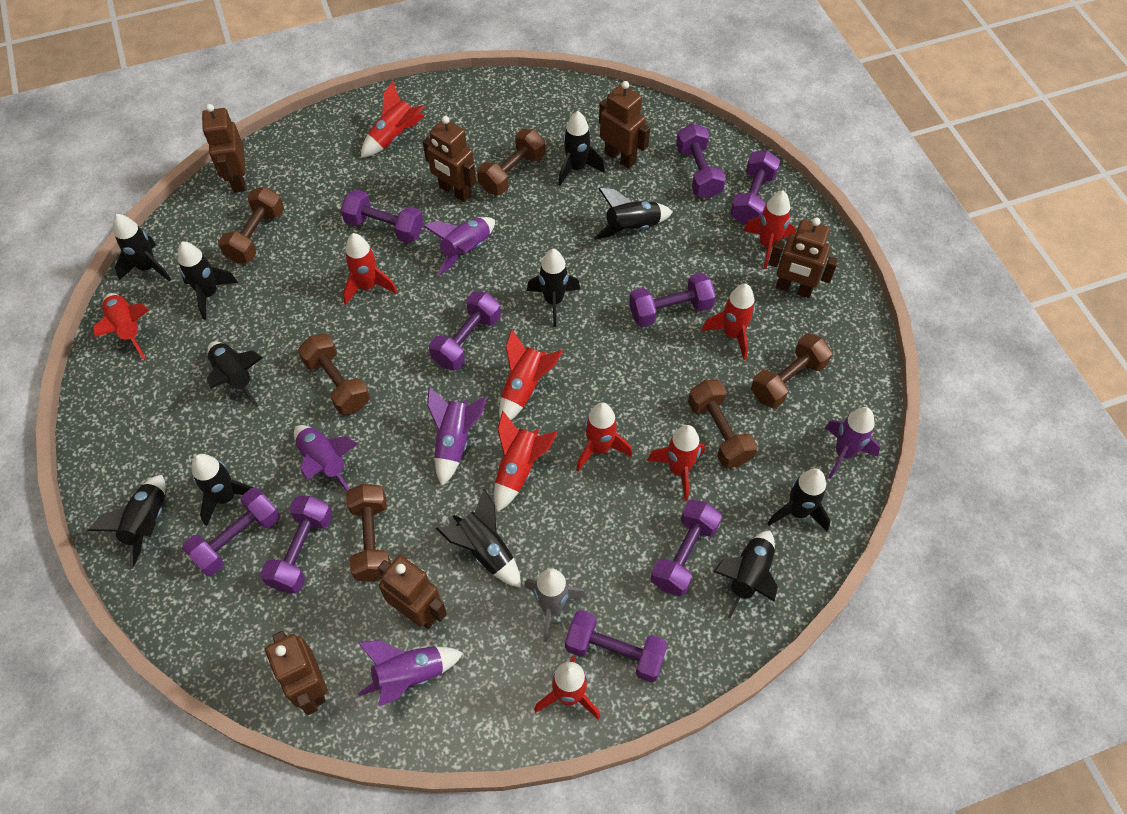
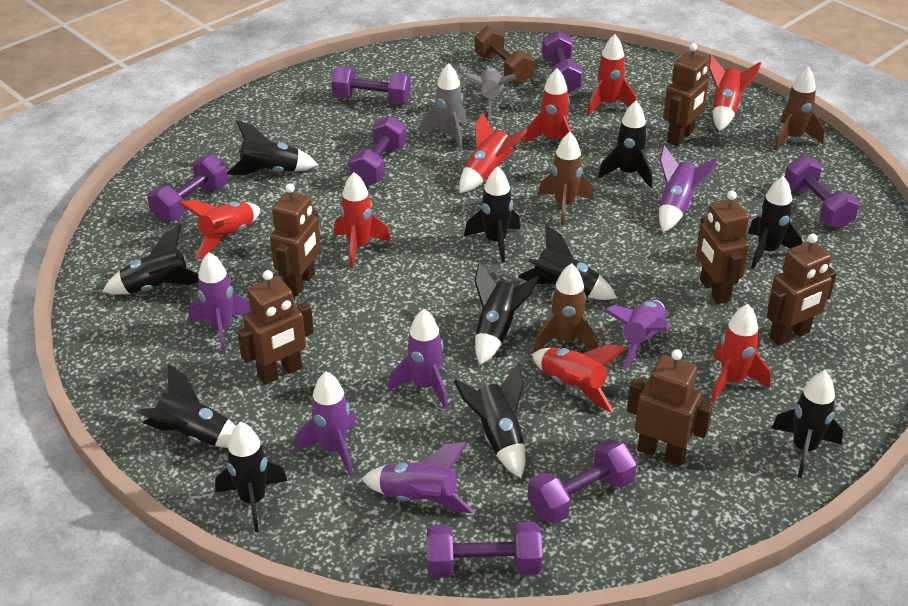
brown dumbbell: [218,187,284,264] [298,334,370,415] [346,484,391,582] [477,129,546,195] [688,380,757,468] [751,333,832,408] = 6 -> [475,26,535,84] = 1
brown rocket: none = 0 -> [533,263,598,352] [538,132,594,226] [774,66,824,150] = 3
grey rocket: [524,568,586,642] = 1 -> [419,63,467,151] [465,68,517,120] = 2
purple dumbbell: [182,488,280,576] [260,496,333,593] [341,189,424,244] [429,291,501,371] [565,610,668,683] [629,273,716,327] [651,500,722,597] [676,124,726,199] [730,150,780,225] = 9 -> [147,154,228,223] [331,67,411,105] [349,116,406,186] [427,522,543,578] [528,439,637,524] [542,30,583,93] [785,155,859,229] = 7
purple rocket: [294,425,358,491] [358,640,463,707] [423,217,495,276] [427,387,487,486] [825,407,880,479] = 5 -> [188,252,251,354] [294,371,356,476] [362,442,474,514] [388,309,448,410] [604,300,670,370] [659,145,718,232] = 6
red rocket: [93,293,149,359] [343,233,397,305] [361,80,425,158] [494,411,558,512] [499,329,563,420] [534,656,600,720] [576,403,632,472] [647,425,705,501] [702,283,755,360] [743,190,796,269] = 10 -> [179,200,260,259] [334,172,390,268] [459,112,528,193] [523,68,572,144] [532,344,626,413] [587,34,636,116] [708,55,761,131] [711,304,770,403] = 8

